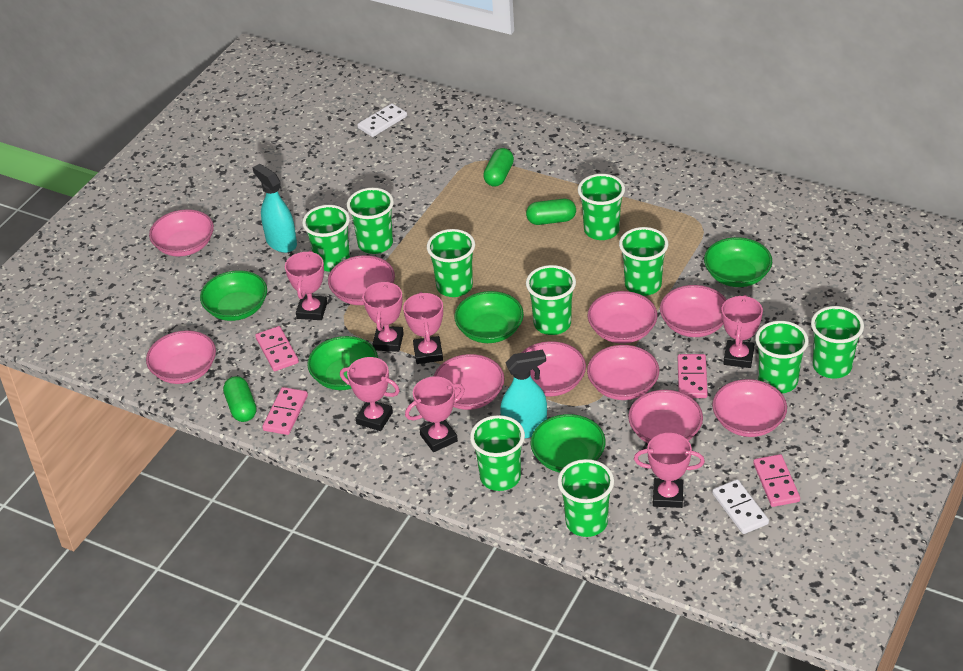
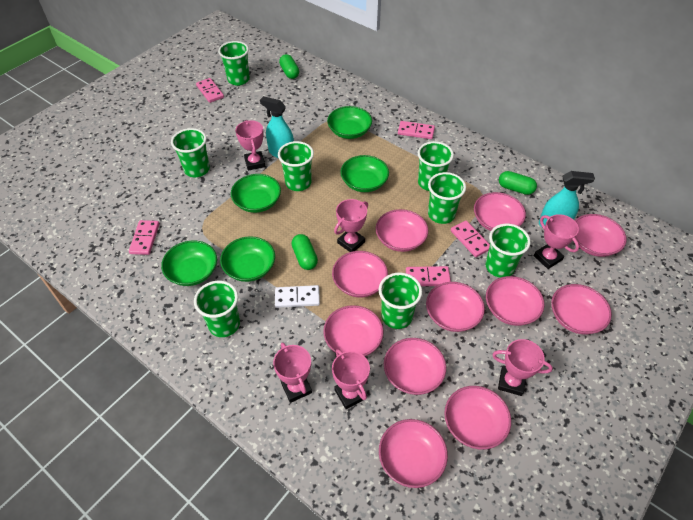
green cup: [302,205,350,272] [347,188,394,254] [427,229,475,297] [470,415,525,491] [526,265,576,335] [558,459,614,537] [578,174,625,240] [619,227,668,296] [755,321,809,393] [811,306,864,378] = 10 -> [171,128,210,177] [194,281,240,337] [218,41,250,86] [278,141,314,191] [379,273,422,329] [418,141,454,191] [428,172,466,224] [486,224,531,278] = 8
pink bowl: [146,330,216,384] [149,209,214,257] [328,255,395,305] [434,354,504,410] [521,341,586,396] [587,345,659,400] [588,291,657,344] [628,390,703,444] [660,285,727,337] [712,379,787,437] = 10 -> [323,305,384,356] [332,251,388,297] [376,209,428,252] [379,419,448,488] [384,338,446,395] [426,282,485,332] [444,386,511,449] [474,192,526,231] [486,276,544,326] [551,284,612,334] [575,214,627,257] = 11
pink domino: [255,326,299,371] [262,387,308,435] [678,354,708,398] [753,454,800,507] = 4 -> [129,220,159,255] [196,78,224,103] [398,121,435,139] [406,266,451,286] [451,221,490,257] = 5
pink trophy: [285,251,327,320] [340,357,400,431] [363,281,404,352] [403,292,443,364] [405,376,465,452] [634,433,705,508] [722,295,763,368] = 7 -> [235,120,265,171] [273,342,312,403] [332,349,370,409] [334,199,368,252] [492,339,553,396] [534,214,579,269] = 6
white domino: [357,103,407,137] [712,479,769,534] = 2 -> [275,285,320,308] = 1

